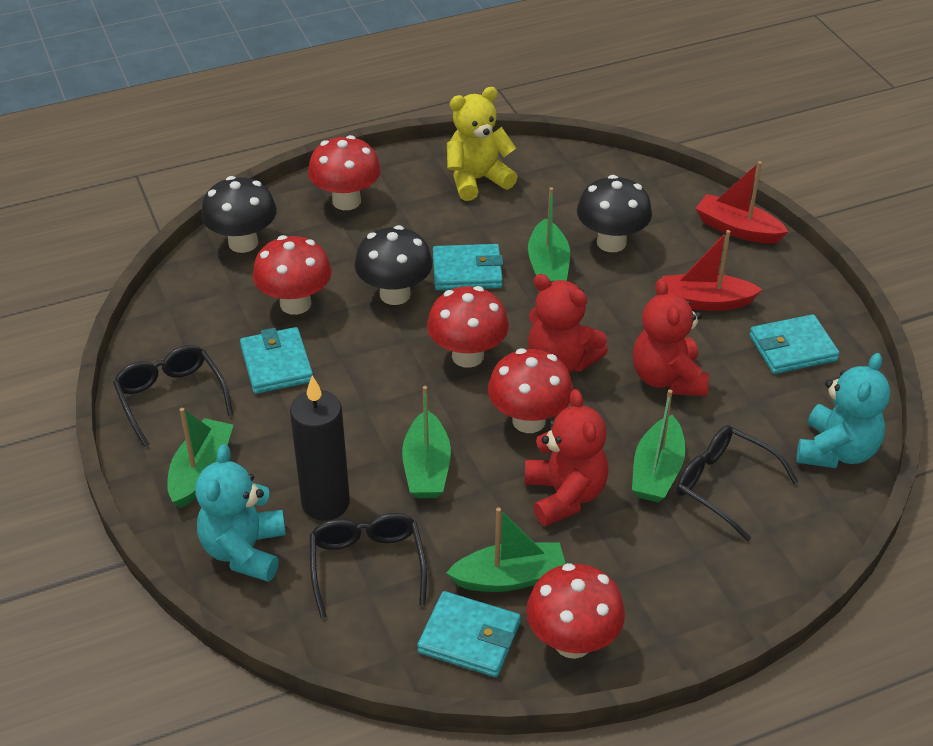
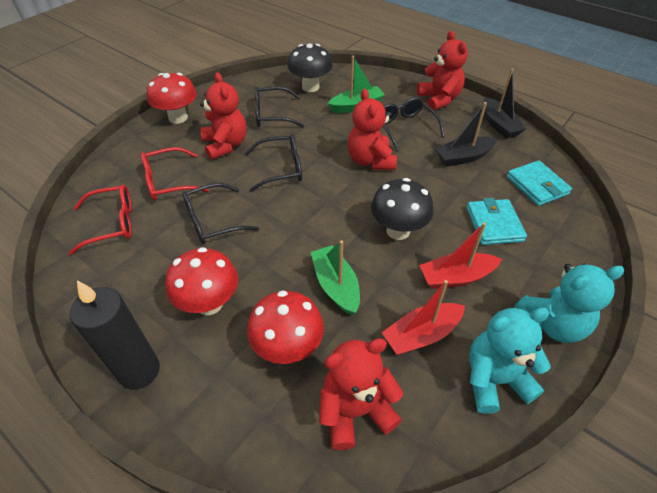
black boat: none = 0 -> [435,102,497,167] [483,68,526,139] = 2
black glasses: [113,345,233,447] [310,513,427,618] [676,425,798,541] = 3 -> [182,183,259,244] [245,134,302,192] [255,86,304,127] [383,97,444,151] = 4
black mushroom: [201,176,277,253] [355,225,433,305] [577,175,652,252] = 3 -> [288,43,333,92] [371,178,433,240] = 2
green boat: [167,408,234,508] [402,386,451,498] [446,507,566,592] [528,187,570,282] [632,390,686,502] = 5 -> [311,240,360,315] [328,56,385,113] = 2
red glasses: none = 0 -> [69,185,132,255] [141,147,209,200] = 2
red mushroom: [253,235,332,315] [308,135,381,210] [427,286,509,368] [488,348,573,433] [526,563,625,659] = 5 -> [147,73,197,124] [165,247,238,315] [247,291,324,364] = 3
red teddy bear: [525,389,609,526] [528,274,608,372] [633,279,709,396] = 3 -> [200,72,247,160] [319,338,403,450] [348,89,397,170] [417,31,468,110] = 4
turquoise wallet: [240,327,313,394] [417,591,521,677] [433,244,503,290] [750,314,840,374] = 4 -> [467,198,527,245] [507,160,572,206] = 2
yellow teddy bear: [447,87,518,201] = 1 -> none = 0

